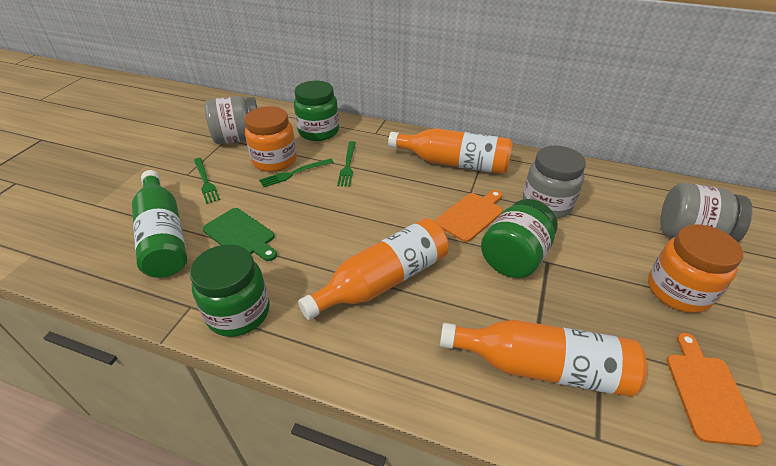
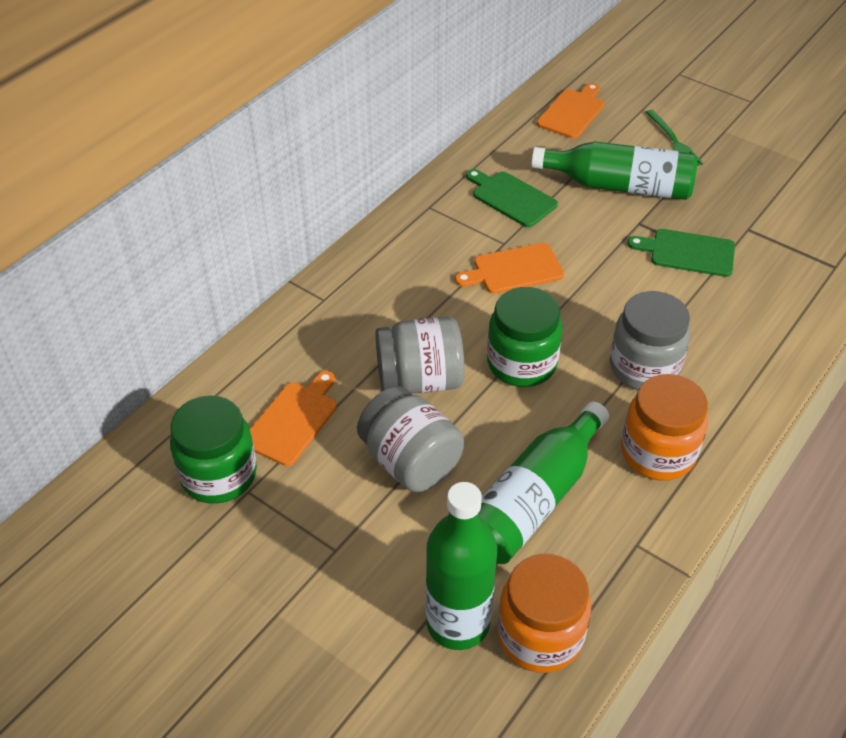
green bottle: [132,170,187,278] = 1 -> [426,482,497,650] [478,401,609,564] [531,141,698,200] = 3
green cutting board: [203,208,277,261] = 1 -> [466,169,558,227] [627,229,735,277] = 2
green fork: [194,158,220,204] [259,158,334,187] [337,141,356,187] = 3 -> [645,110,703,166] = 1
green jar: [190,244,270,337] [294,81,339,141] [481,199,558,278] = 3 -> [170,395,257,504] [487,287,563,387] = 2
orange bottle: [298,218,449,320] [388,128,513,174] [440,320,647,397] = 3 -> none = 0
orange cutting board: [435,190,503,242] [667,333,763,447] = 2 -> [250,371,337,466] [455,243,564,294] [537,83,604,139] = 3

